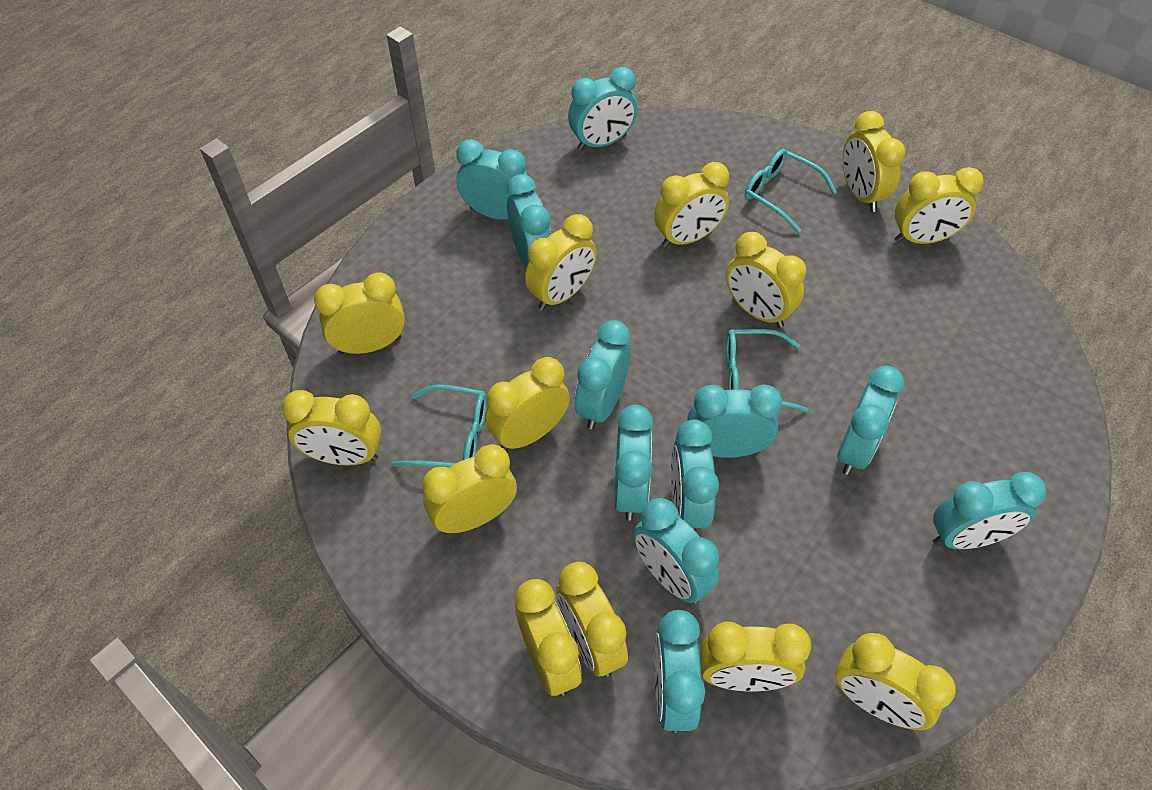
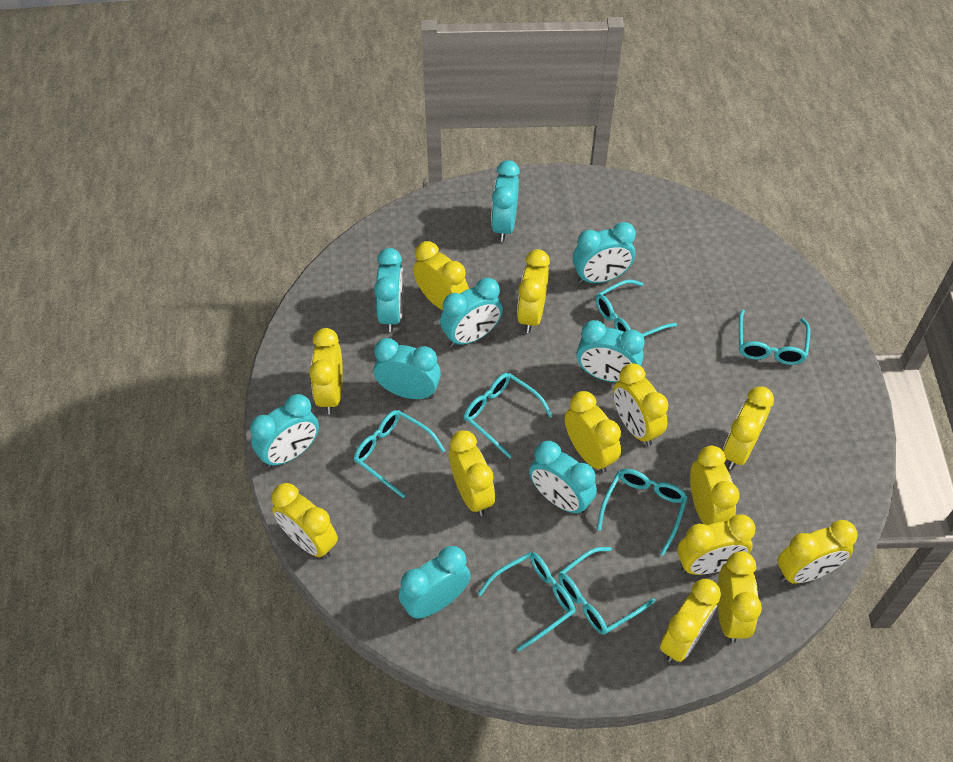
turquoise clock: [456,139,528,220] [507,174,551,268] [568,67,637,151] [575,320,631,429] [614,405,653,521] [633,498,719,604] [654,610,705,733] [671,419,719,531] [688,384,782,458] [837,366,904,475] [933,472,1046,549] = 11 -> [250,394,319,468] [374,248,404,332] [374,338,441,399] [399,546,471,619] [440,278,503,347] [491,160,520,242] [529,441,597,515] [573,222,636,284] [577,320,645,382] = 9
turquoise glasses: [391,385,487,467] [726,329,808,412] [745,149,837,233] = 3 -> [354,410,445,498] [464,373,553,459] [478,552,575,652] [558,547,655,635] [596,279,677,337] [597,469,688,556] [739,310,810,365] = 7

